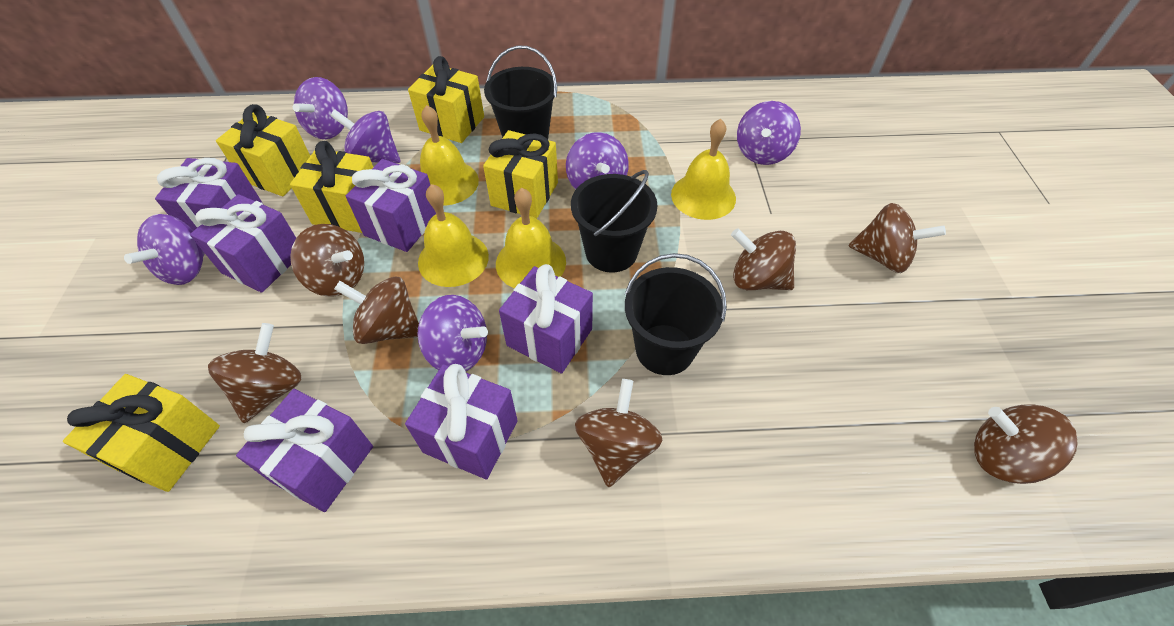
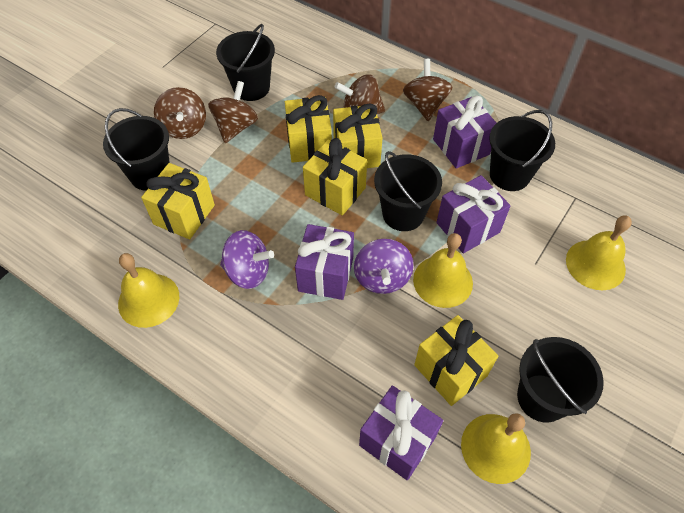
black bucket: [484,46,557,139] [571,170,658,273] [625,253,727,375] = 3 -> [103,108,170,191] [216,24,275,101] [374,151,442,231] [489,110,555,191] [517,337,604,423] = 5
brown spinning top: [208,323,302,423] [290,224,364,297] [334,276,419,344] [575,379,663,487] [731,228,796,290] [849,203,946,273] [974,404,1078,484] = 7 -> [154,87,206,139] [208,81,258,143] [335,74,385,114] [403,59,453,121] = 4
purple gift: [155,158,262,231] [190,194,296,293] [236,389,373,512] [346,159,436,252] [405,364,518,480] [499,264,593,374] = 6 -> [295,224,354,300] [359,385,443,480] [433,96,496,168] [436,175,511,253] = 4
purple spinning top: [124,214,205,285] [293,77,348,139] [330,110,400,163] [417,295,488,371] [566,132,629,190] [737,101,801,165] = 6 -> [220,230,274,289] [354,239,414,294] = 2

